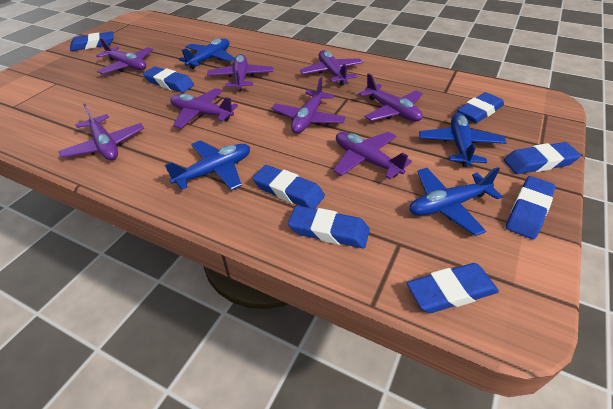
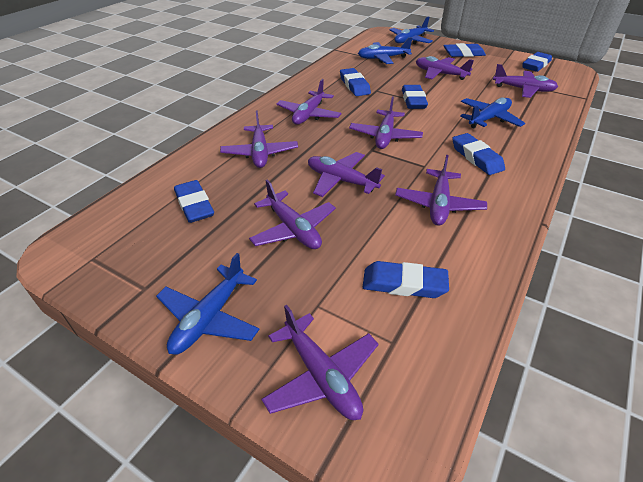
blue eraser: [70,31,114,51] [143,67,194,93] [252,165,325,209] [288,206,370,248] [407,263,499,313] [457,92,504,123] [504,142,581,174] [506,176,555,239] = 8 -> [174,180,214,223] [340,68,371,96] [363,261,449,298] [402,85,428,109] [444,43,486,57] [452,133,505,175] [523,52,552,72] = 7
purple plane: [58,104,144,160] [96,38,153,74] [170,88,238,128] [207,54,273,92] [271,77,346,134] [300,50,363,86] [333,132,412,179] [358,73,423,122] = 8 -> [220,110,298,168] [249,179,336,249] [261,305,379,420] [276,79,341,125] [308,152,385,197] [349,96,423,149] [395,155,487,226] [416,56,474,80] [493,64,558,98] = 9

